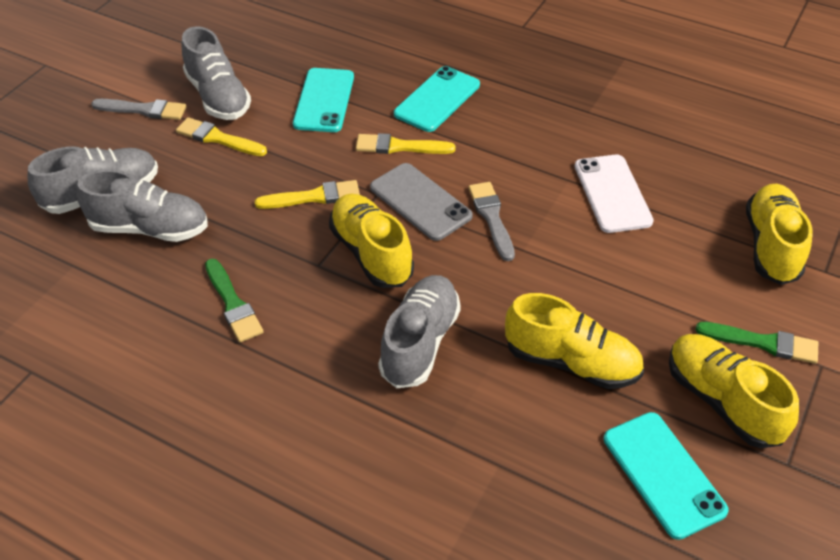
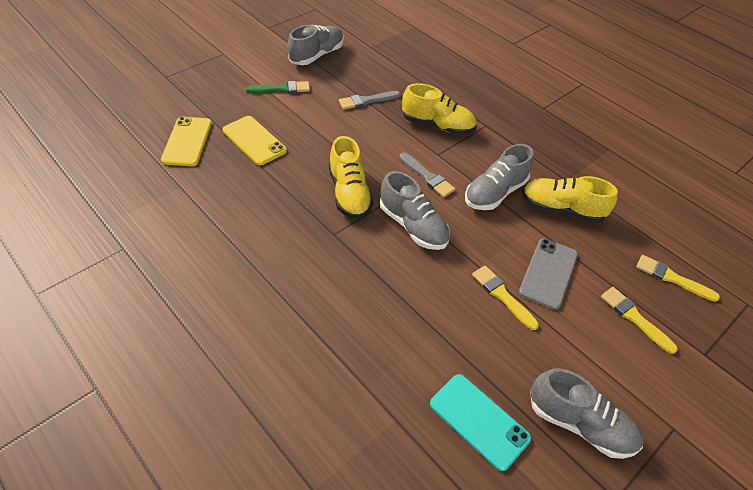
green brush: [205,259,264,342] [695,322,818,364] = 2 -> [246,81,310,93] = 1
turquoise phone: [293,68,354,132] [394,66,480,132] [604,412,729,540] = 3 -> [430,374,531,471] = 1
white phone: [575,155,654,233] = 1 -> none = 0
yellow phone: none = 0 -> [161,116,212,167] [222,116,287,165] = 2
yellow shoe: [329,194,414,288] [505,293,644,389] [669,334,799,448] [746,184,813,285] = 4 -> [329,136,373,219] [402,83,477,135] [522,176,618,223] = 3

